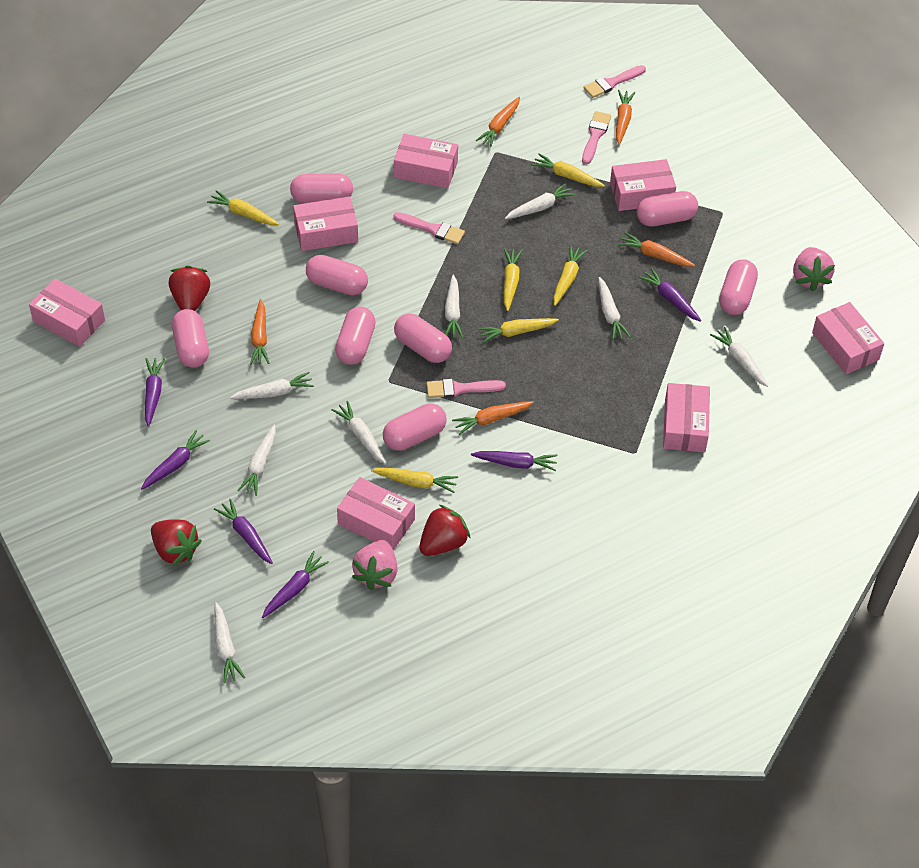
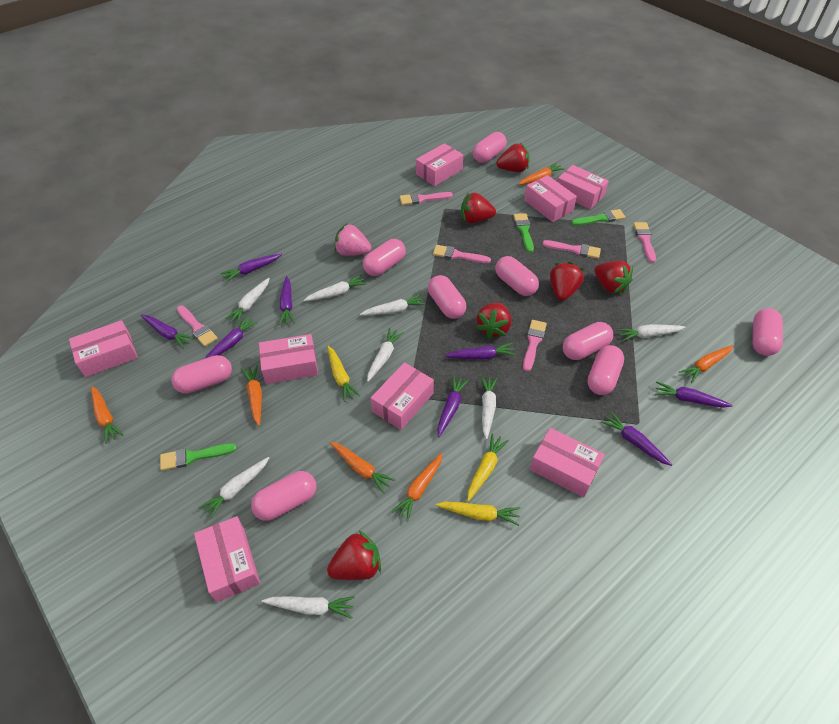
green brush: none = 0 -> [160,443,237,471] [513,213,534,253] [571,209,625,226] = 3
orange carrot: [250,299,269,364] [452,401,534,435] [476,97,520,147] [616,90,635,145] [618,232,695,267] = 5 -> [91,386,123,444] [241,365,262,426] [330,442,396,494] [391,453,442,522] [518,163,565,185] [679,345,733,383] = 6
pink box: [29,279,105,347] [293,196,358,251] [337,477,415,550] [394,134,458,188] [610,159,676,211] [663,383,710,452] [812,302,884,374] = 7 -> [69,320,138,377] [194,516,260,602] [259,334,318,384] [371,362,434,430] [416,143,463,186] [524,175,577,222] [530,428,605,498] [557,165,609,209] = 8
pink brush: [393,212,465,244] [426,379,506,398] [582,111,611,164] [584,65,646,98] = 4 -> [177,306,218,347] [400,192,453,205] [433,245,491,263] [523,320,547,372] [542,240,601,259] [633,222,656,263] = 6
pink capsule: [172,309,209,368] [290,174,353,203] [306,255,368,295] [335,307,376,365] [383,403,447,451] [394,313,452,363] [636,191,698,226] [719,259,758,315] = 8 -> [171,355,232,394] [251,471,316,521] [363,239,406,276] [428,275,466,319] [473,132,507,163] [495,256,539,296] [563,322,613,360] [587,345,624,395] [752,308,783,356] = 9
pink strawberry: [352,540,398,590] [793,247,835,291] = 2 -> [334,223,372,256] = 1
purple carrot: [141,430,210,490] [145,358,165,427] [214,499,273,564] [262,551,329,618] [471,451,558,471] [638,268,701,322] = 6 -> [140,315,195,349] [206,316,259,358] [220,254,282,282] [279,276,295,325] [437,375,469,437] [445,343,516,360] [601,412,672,466] [655,381,733,408] = 8
red strawberry: [151,519,202,566] [169,265,210,311] [419,505,471,556] = 3 -> [327,531,381,580] [461,192,496,223] [475,303,511,339] [496,143,529,172] [550,262,584,301] [594,261,633,294] = 6
yellow carrot: [207,190,279,225] [371,467,458,493] [478,318,559,343] [504,248,522,311] [531,154,605,187] [553,245,588,306] = 6 -> [327,346,360,402] [436,502,520,526] [467,433,509,501] = 3

